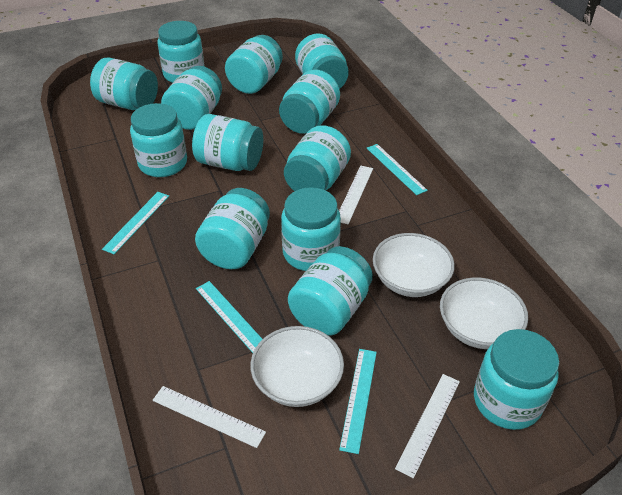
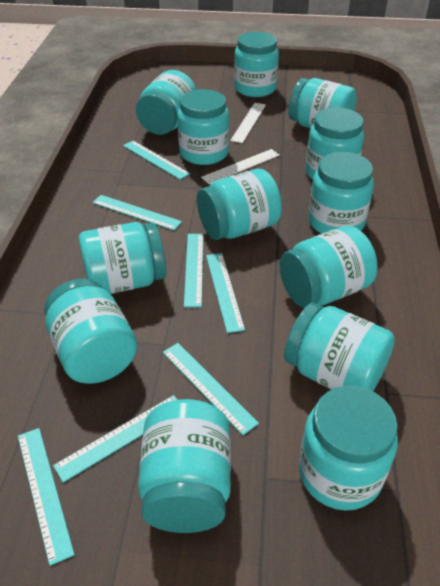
turquoise ruler: [102,192,169,254] [196,281,262,353] [339,349,377,454] [367,144,428,195] = 4 -> [18,428,75,566] [53,395,178,483] [92,195,182,230] [123,141,190,179] [163,343,259,435] [184,234,204,307] [206,253,245,333] = 7
white bowl: [250,326,344,407] [373,233,455,297] [440,277,528,349] = 3 -> none = 0
white ruler: [152,386,266,448] [339,166,373,224] [395,374,460,479] = 3 -> [201,149,280,184] [230,103,266,143] = 2

